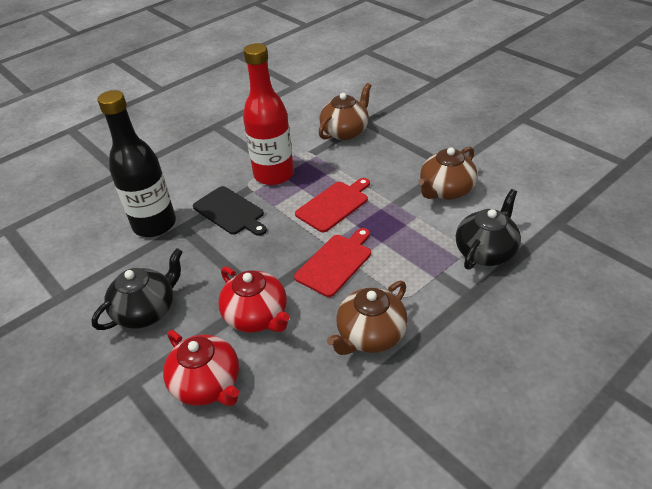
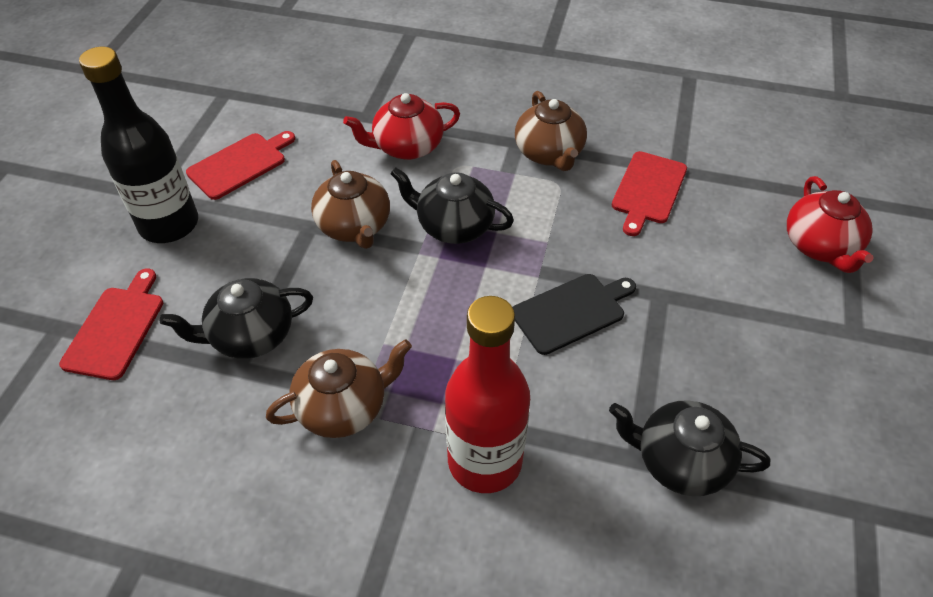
black teapot: [91,248,183,330] [456,189,521,270] = 2 -> [160,278,313,359] [390,167,514,244] [609,400,770,496] = 3
red cutting board: [294,228,371,297] [295,178,370,232] = 2 -> [59,269,163,380] [186,131,295,200] [612,151,687,236] = 3

